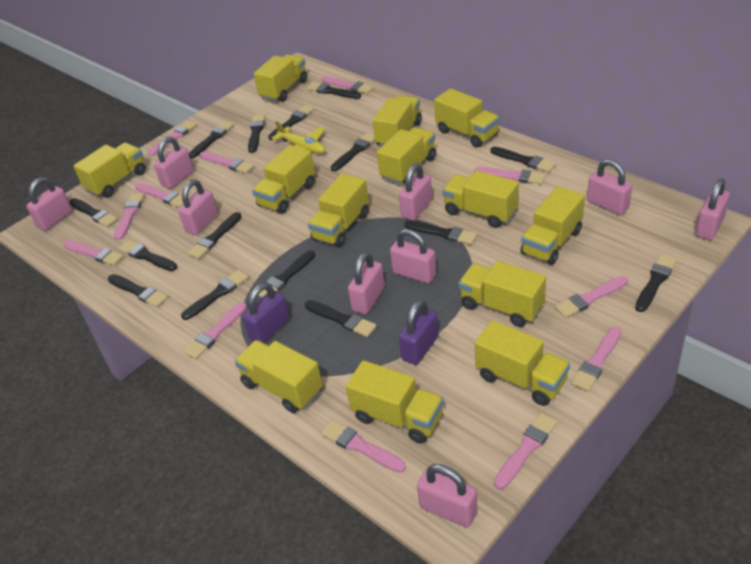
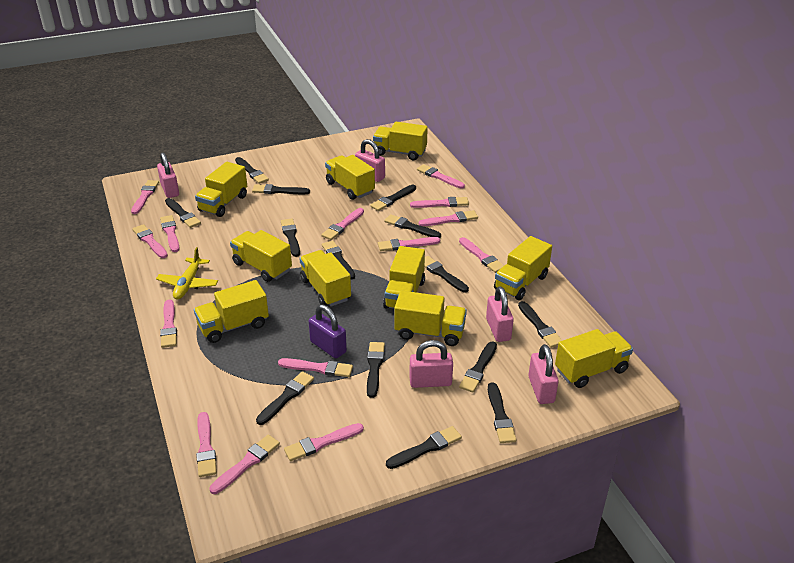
black brush: [69,198,118,227] [108,274,168,307] [118,240,177,271] [181,270,249,320] [188,212,242,259] [189,121,234,158] [248,114,265,153] [258,250,315,298] [268,105,314,140] [305,300,377,337] [306,82,361,99] [331,132,375,171] [404,220,477,245] [490,147,556,172] [635,254,677,312] = 15 -> [165,198,201,228] [235,157,269,184] [252,184,310,194] [256,371,314,425] [281,219,300,257] [322,240,355,280] [367,342,385,398] [370,185,416,211] [384,214,441,238] [386,426,462,469] [425,256,469,292] [459,341,497,393] [488,382,516,443] [518,301,562,348] = 14
pink brush: [64,241,124,266] [114,193,145,240] [135,183,189,208] [147,120,197,156] [184,302,247,359] [200,151,254,174] [321,420,406,472] [322,76,374,94] [474,167,546,184] [494,413,557,489] [555,276,628,318] [571,327,622,392] = 12 -> [131,180,159,214] [132,224,168,258] [160,215,180,252] [160,299,177,348] [196,412,217,477] [209,435,280,494] [278,358,353,377] [284,423,364,461] [321,208,364,240] [378,237,440,251] [410,197,469,208] [417,164,465,189] [419,210,478,226] [459,237,504,273] = 14
pink padlock: [26,177,72,231] [154,137,194,189] [178,180,218,235] [348,252,385,314] [390,229,436,283] [399,163,432,220] [417,464,478,528] [587,159,632,215] [695,179,730,240] = 9 -> [157,153,179,198] [355,139,385,182] [409,340,453,388] [486,286,514,342] [528,344,559,404] = 5
purple padlock: [242,283,290,343] [399,299,439,365] = 2 -> [309,304,347,358] = 1
yellow truck: [73,143,146,198] [235,340,323,413] [252,145,315,214] [254,55,307,102] [308,173,369,247] [346,360,444,444] [373,96,422,147] [377,127,436,184] [434,88,499,148] [442,171,519,228] [459,261,546,327] [475,320,570,406] [520,186,585,265] = 13 -> [194,280,269,343] [195,162,247,217] [230,230,292,282] [299,250,351,307] [325,155,375,200] [373,122,428,160] [383,246,425,309] [394,291,467,346] [494,236,552,300] [555,329,633,388] = 10

